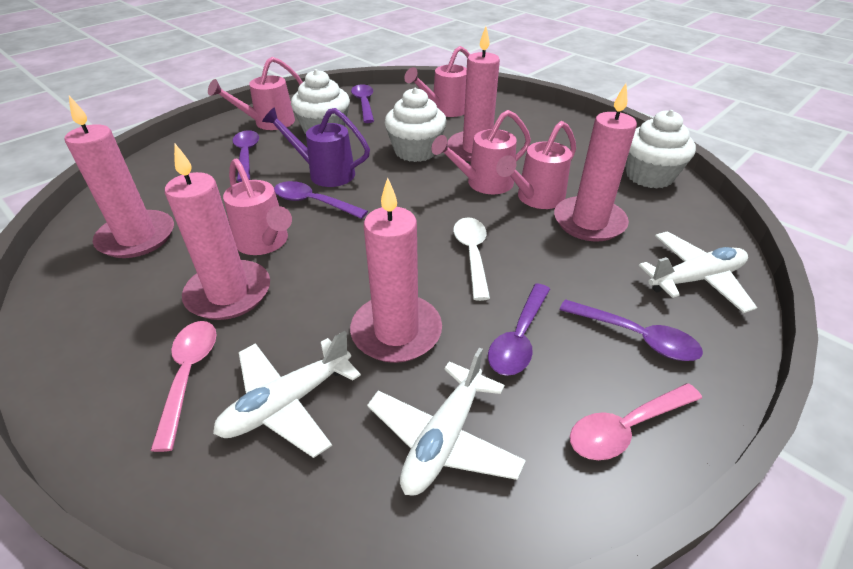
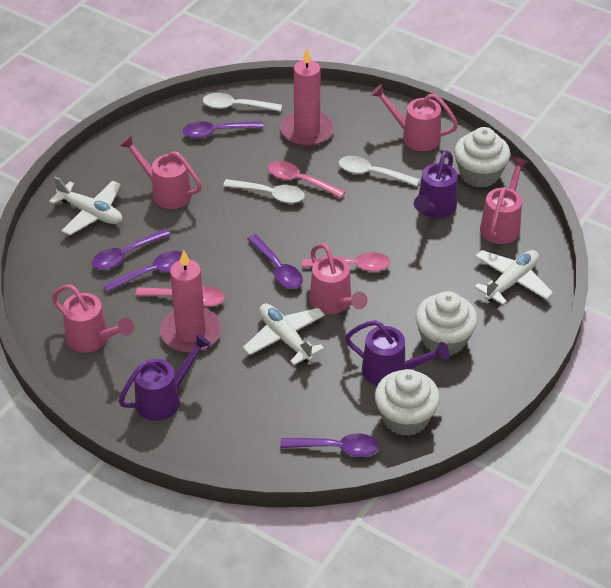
pink candle: [64,96,174,258] [165,144,270,320] [350,178,442,363] [447,26,500,162] [554,83,637,241] = 5 -> [160,250,221,353] [280,48,334,147] = 2
pink spoon: [150,321,217,452] [570,383,702,460] = 2 -> [136,287,225,307] [268,161,345,198] [302,252,391,272] = 3
purple watering can: [262,107,370,187] = 1 -> [118,334,211,421] [345,320,449,386] [414,150,457,218] = 3
white spoon: [453,217,490,301] = 1 -> [203,93,282,112] [223,179,305,203] [339,156,420,186] = 3

